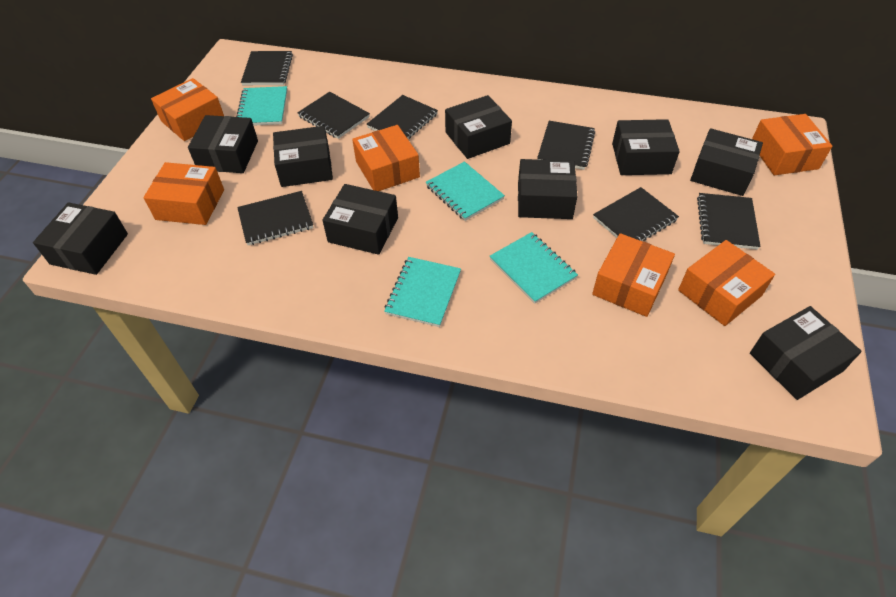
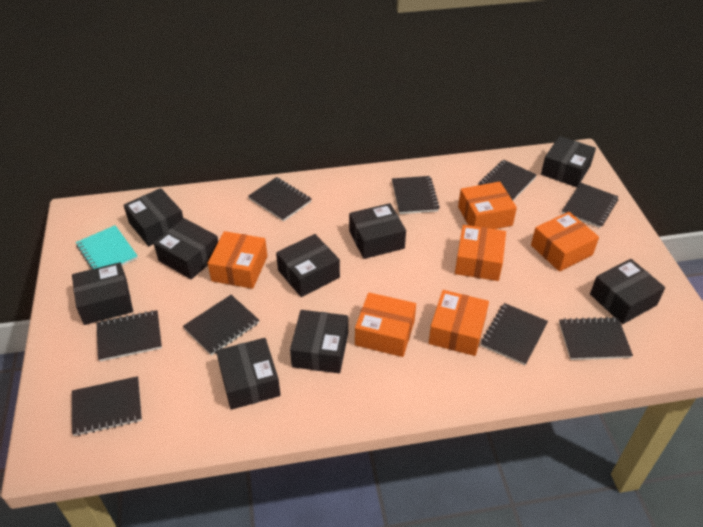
black notebook: [237,191,313,245] [241,51,293,85] [297,92,370,139] [367,95,438,139] [537,121,595,170] [593,187,679,241] [697,193,761,250] = 7 -> [72,376,142,436] [97,310,162,362] [183,295,259,356] [248,177,312,221] [392,176,440,214] [479,160,537,201] [481,303,548,365] [559,317,633,360] [562,183,618,228] = 9
turquoise notebook: [236,86,287,126] [384,257,461,327] [426,161,505,221] [490,232,578,304] = 4 -> [76,225,138,269] = 1

